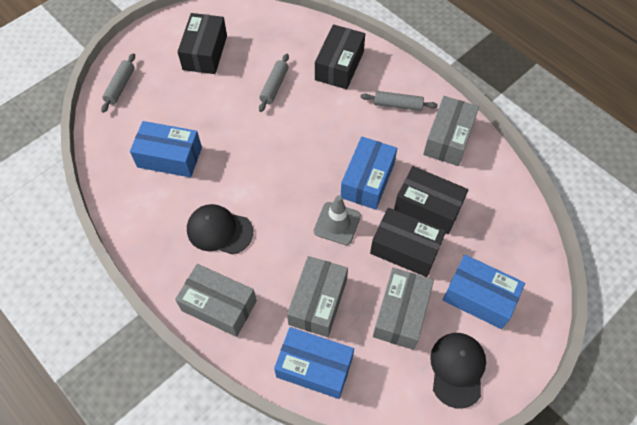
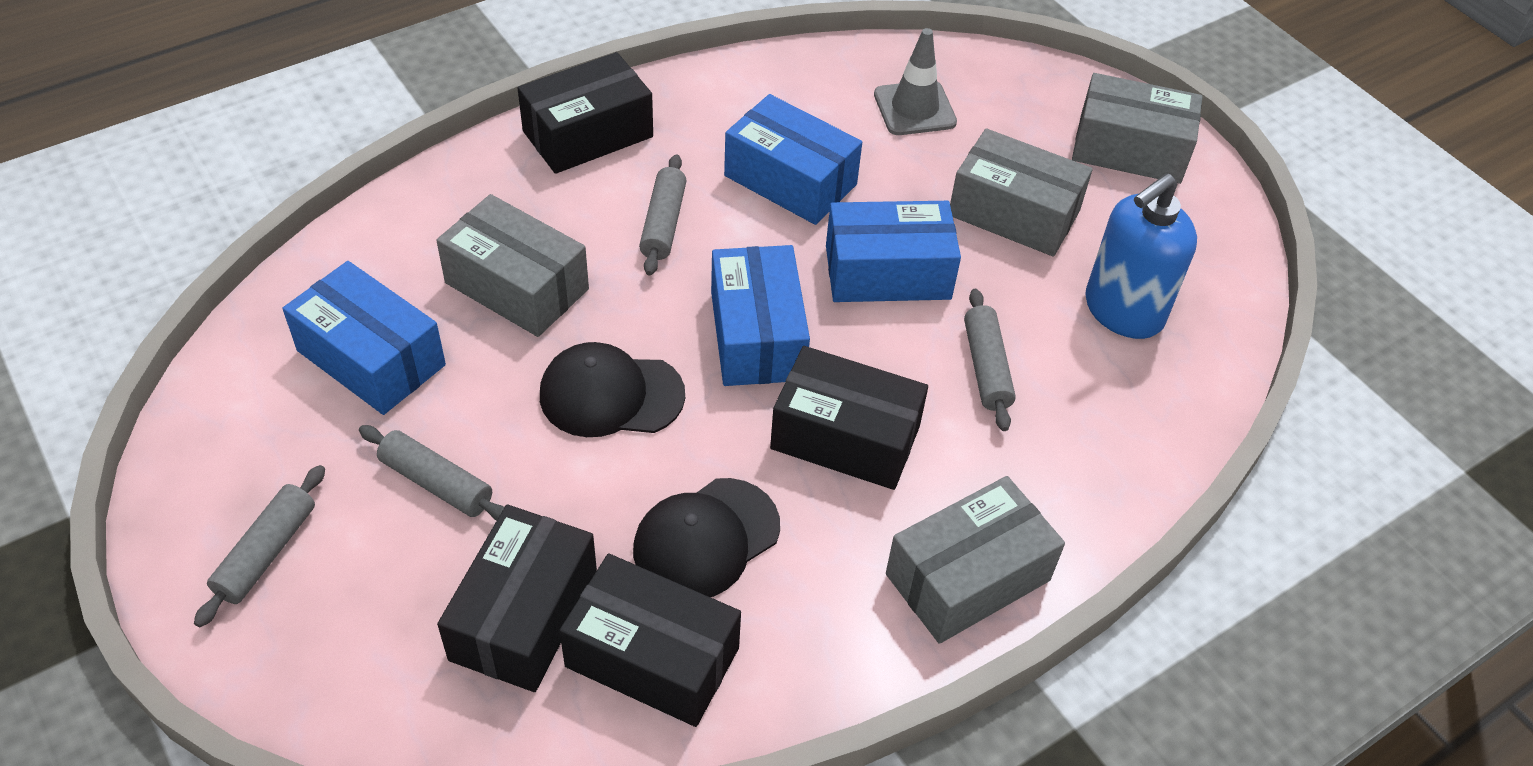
blue soap dispenser: none = 0 -> [1085,173,1197,339] = 1
grey rolling pin: [101,53,135,113] [259,54,289,112] [360,91,438,111] = 3 -> [194,465,325,627] [359,425,504,521] [639,154,687,275] [964,289,1016,431] = 4

